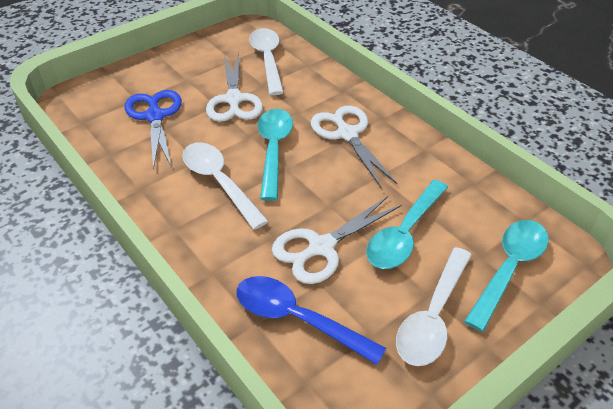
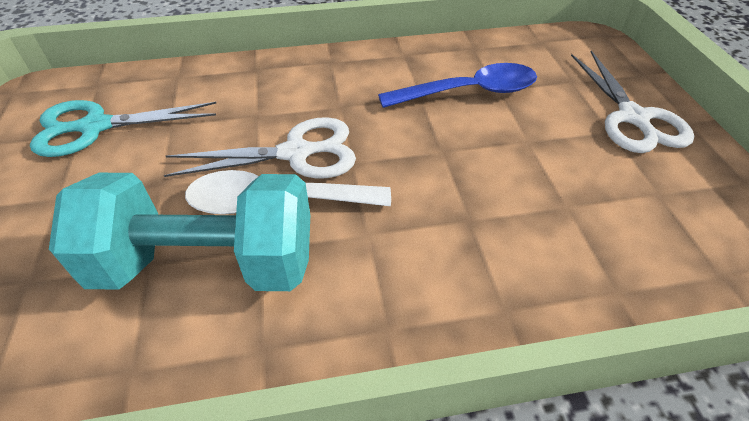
blue scissors: [124,90,182,170] = 1 -> none = 0
turquoise dumbbell: none = 0 -> [49,173,310,291] = 1
turquoise scissors: none = 0 -> [30,100,216,157] = 1
turquoise spoon: [258,109,293,201] [366,180,448,269] [464,220,548,332] = 3 -> none = 0
white scissors: [206,52,263,122] [272,196,402,284] [311,106,397,188] = 3 -> [164,117,356,179] [571,51,694,153] = 2
white spoon: [182,143,269,230] [249,28,284,95] [396,247,472,366] = 3 -> [185,170,391,215] = 1

